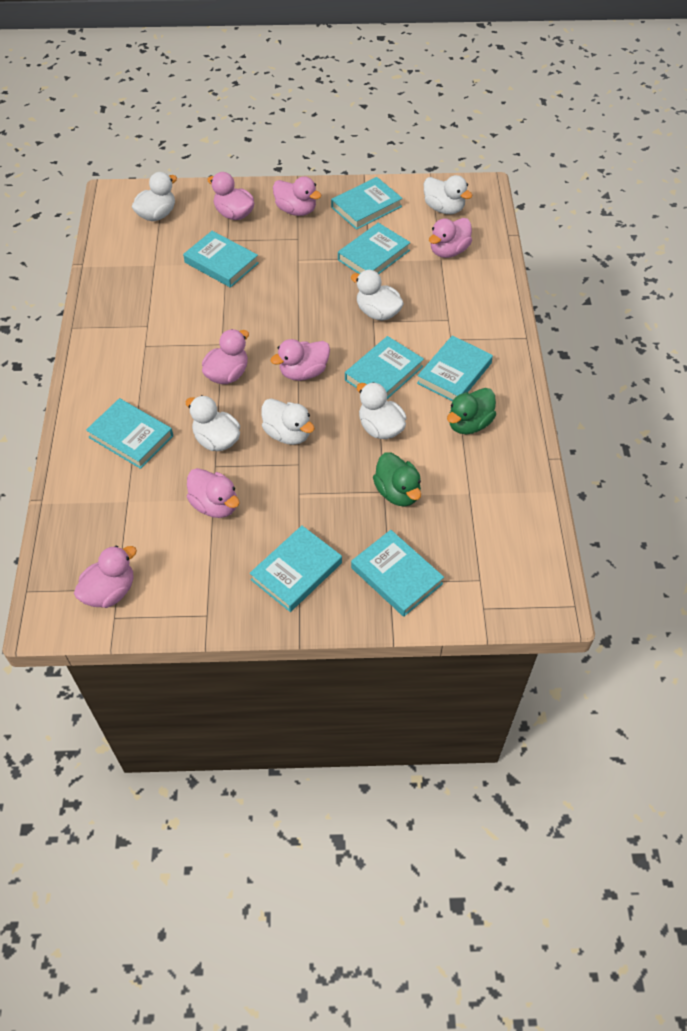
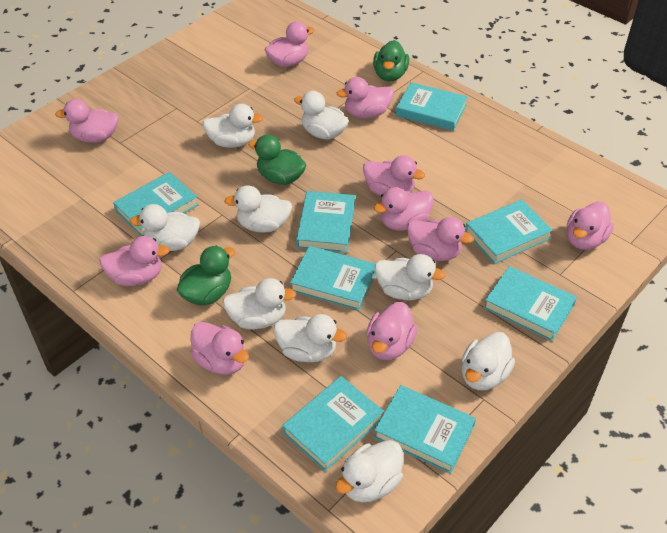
green duck: [373,452,421,507] [447,388,496,434] = 2 -> [177,246,235,305] [248,134,306,185] [373,40,409,81] = 3
pink duck: [74,546,137,608] [187,468,240,518] [202,329,249,384] [207,172,254,220] [270,339,330,381] [273,176,322,216] [429,218,472,258] = 7 -> [55,99,119,143] [99,236,170,286] [191,322,249,375] [265,21,314,67] [336,77,393,118] [363,155,425,196] [366,302,417,360] [374,187,434,231] [407,217,473,261] [567,201,614,250] = 10
white duck: [132,172,177,221] [186,395,240,451] [261,399,315,445] [351,270,404,321] [357,382,407,439] [424,175,473,214] = 6 -> [130,204,200,251] [203,104,263,148] [223,278,296,330] [224,185,292,233] [274,314,347,362] [294,91,349,140] [335,440,403,503] [375,254,445,300] [462,332,515,390] = 9

